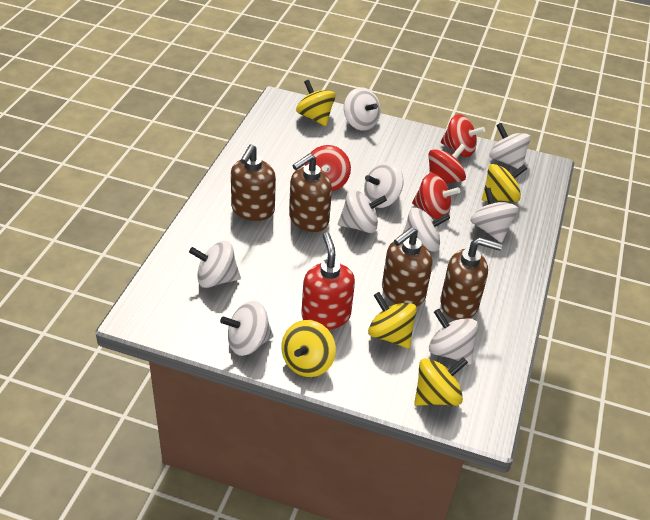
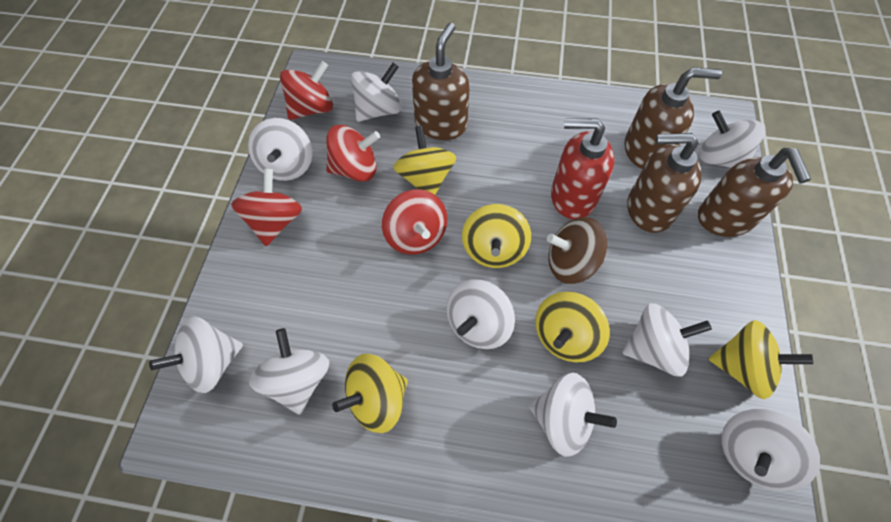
brown spinning top: none = 0 -> [547,217,607,284] = 1

